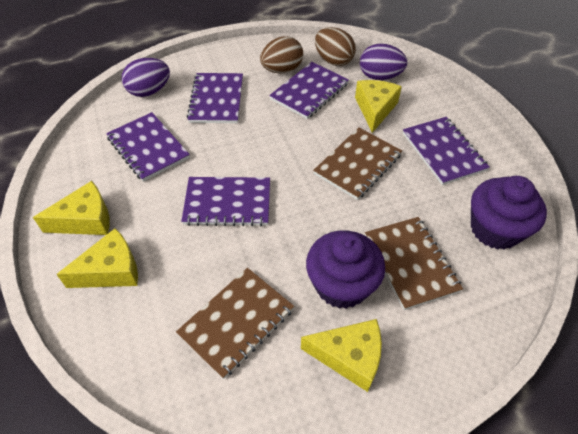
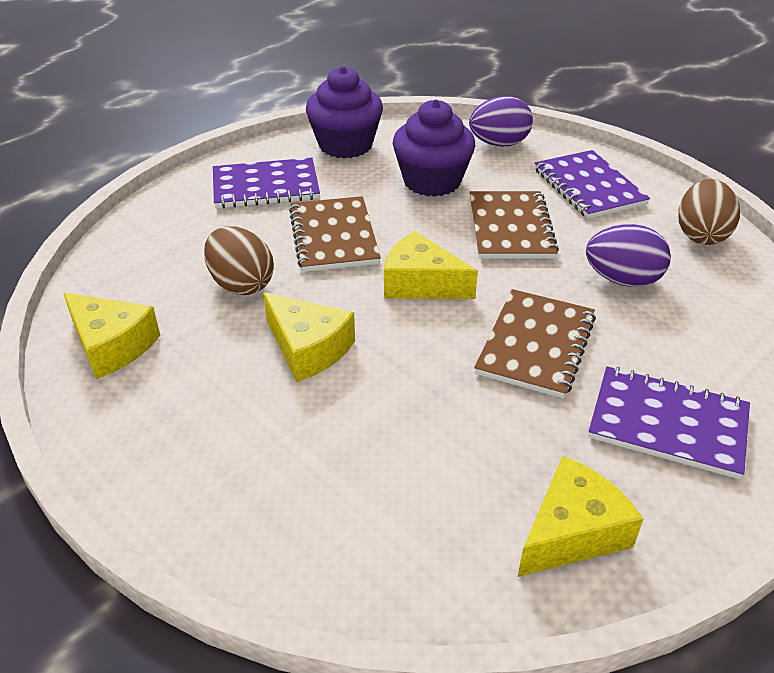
purple notebook: [106,112,190,182] [181,177,270,226] [187,73,243,123] [269,62,349,119] [403,117,490,185] = 5 -> [213,158,320,208] [535,150,650,219] [588,366,750,479] = 3

